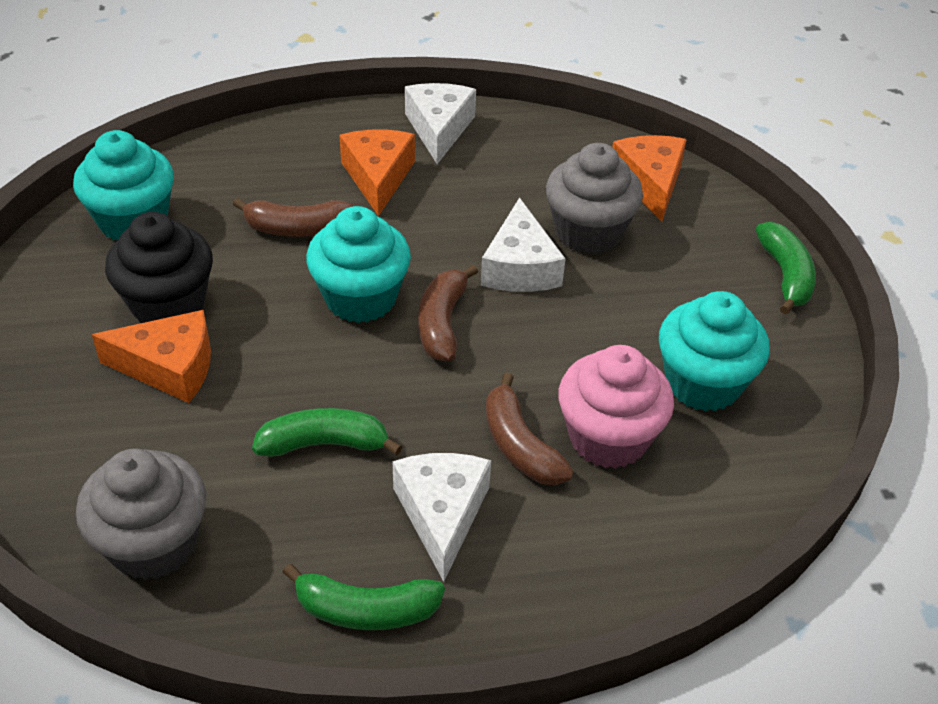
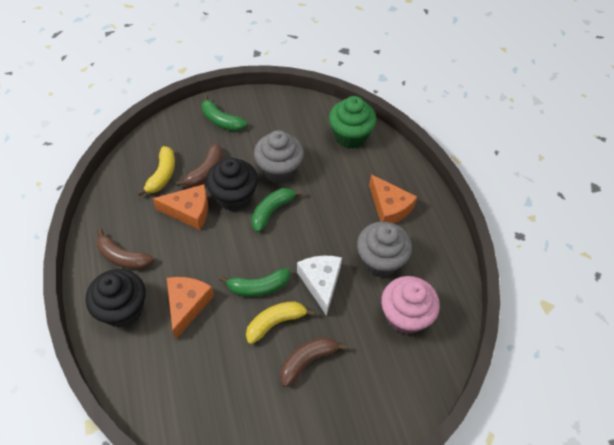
black cupcake: [105,212,213,323] = 1 -> [86,269,146,327] [206,157,258,211] = 2
green cupcake: none = 0 -> [329,96,377,148] = 1
turquoise cupcake: [73,130,174,240] [306,206,411,323] [659,291,770,412] = 3 -> none = 0
white cheese: [393,453,491,582] [405,83,476,164] [481,197,565,292] = 3 -> [297,256,342,316] = 1
yellow banana: none = 0 -> [137,146,175,196] [246,301,315,344] = 2

